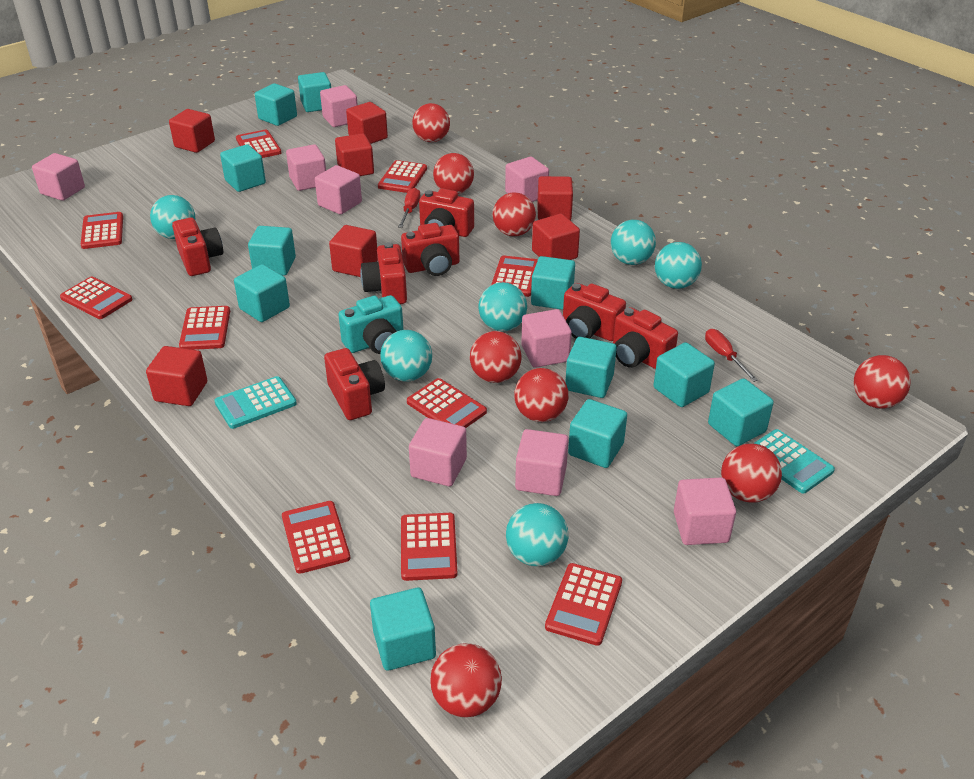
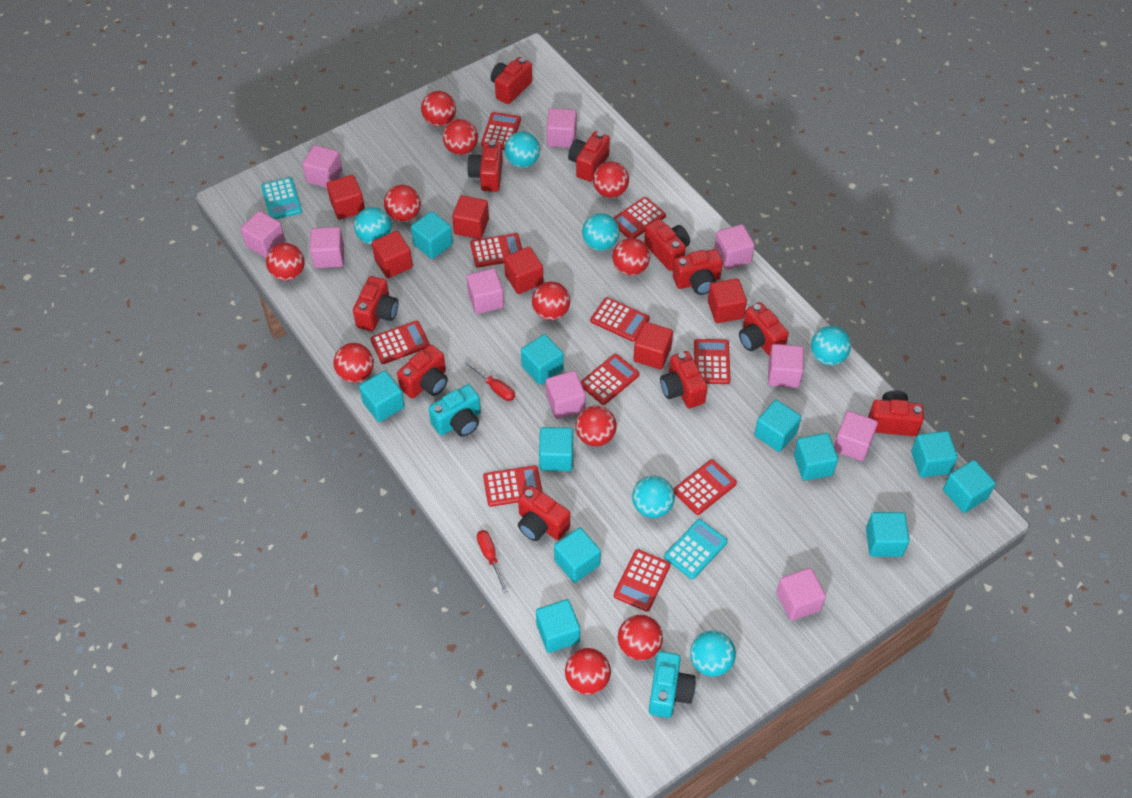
pink cube: [32,153,85,201] [286,144,326,191] [315,165,362,215] [320,85,358,127] [409,418,467,486] [505,157,549,202] [515,429,569,496] [521,309,572,368] [674,477,736,545] = 9 -> [241,211,285,258] [302,145,342,188] [310,227,344,268] [466,268,504,314] [546,108,577,148] [546,371,586,419] [714,224,755,270] [768,344,804,388] [776,568,826,621] [834,411,878,461] = 10
red ball: [412,103,450,142] [430,643,502,717] [433,153,474,194] [470,331,522,383] [493,192,536,236] [514,368,568,422] [721,444,782,503] [854,355,911,409] = 8 -> [266,243,305,281] [334,343,374,383] [384,185,421,221] [421,91,456,126] [443,119,478,155] [532,282,570,320] [565,648,611,695] [576,405,616,446] [593,161,629,198] [612,238,650,276] [618,615,663,660] = 11
red camera: [172,218,223,276] [324,348,385,420] [360,242,407,304] [401,223,459,276] [419,188,474,237] [563,283,626,341] [613,307,678,369] = 7 -> [353,276,398,331] [397,345,448,399] [467,141,503,192] [491,57,532,104] [518,486,570,541] [568,131,610,182] [644,219,690,271] [660,351,707,408] [673,249,723,295] [739,302,789,356] [868,390,924,436] = 11
red cube: [146,346,207,406] [169,109,215,153] [329,225,378,277] [335,133,374,176] [346,102,388,144] [532,214,580,260] [537,176,573,220] = 7 -> [327,175,365,220] [372,231,413,278] [452,195,489,239] [504,247,543,294] [633,322,673,370] [708,279,747,323] = 6
turquoise camera: [338,295,403,354] = 1 -> [429,384,481,437] [649,651,696,718] = 2

